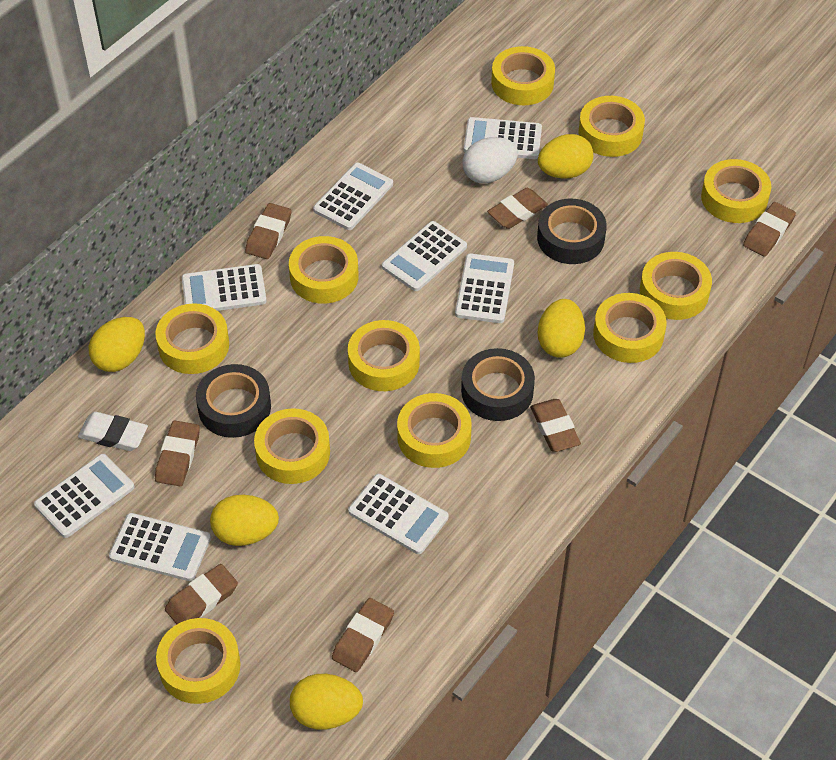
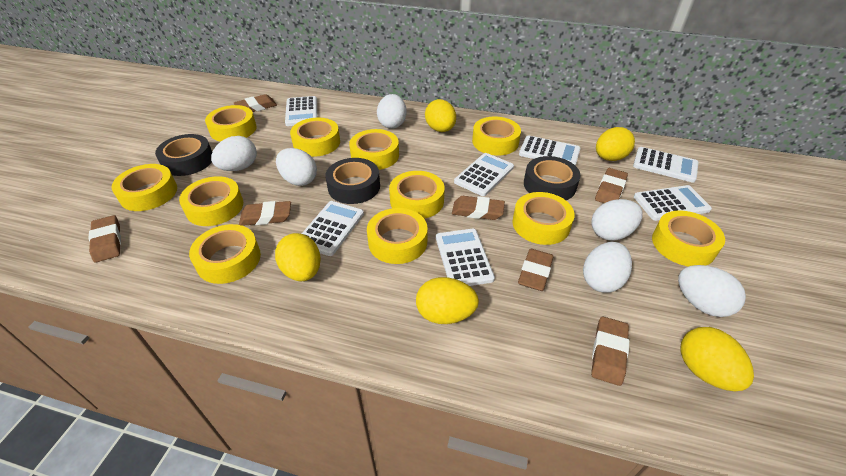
white calculator: [34,454,135,538] [109,513,211,581] [182,264,267,311] [313,162,393,230] [348,474,448,554] [382,221,467,291] [455,253,514,323] [464,117,542,159] = 8 -> [285,96,317,126] [302,201,364,256] [436,229,495,286] [454,153,514,196] [519,135,581,166] [633,147,698,182] [634,185,712,221] = 7
white egg: [463,137,518,184] = 1 -> [211,136,257,171] [276,148,317,186] [377,94,407,129] [583,242,632,293] [591,199,643,241] [678,265,746,317] = 6
white eraser: [78,412,148,451] = 1 -> none = 0

